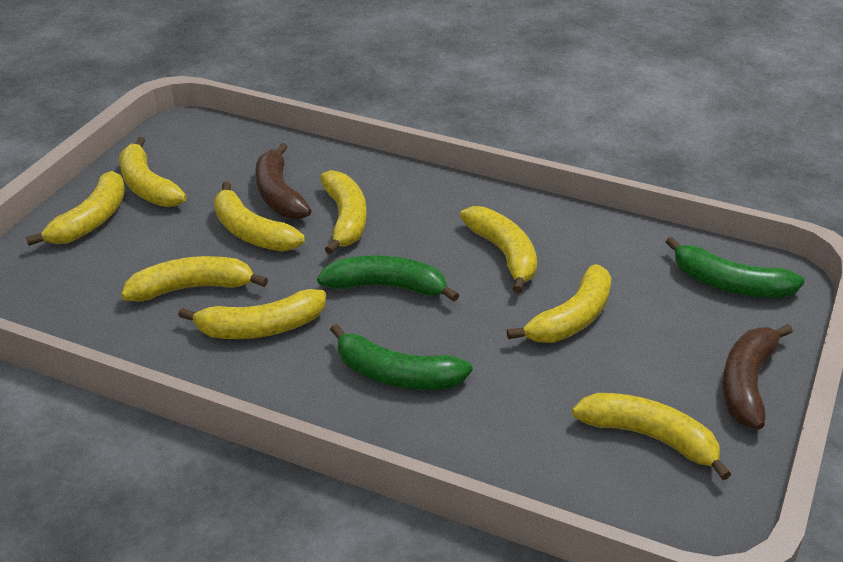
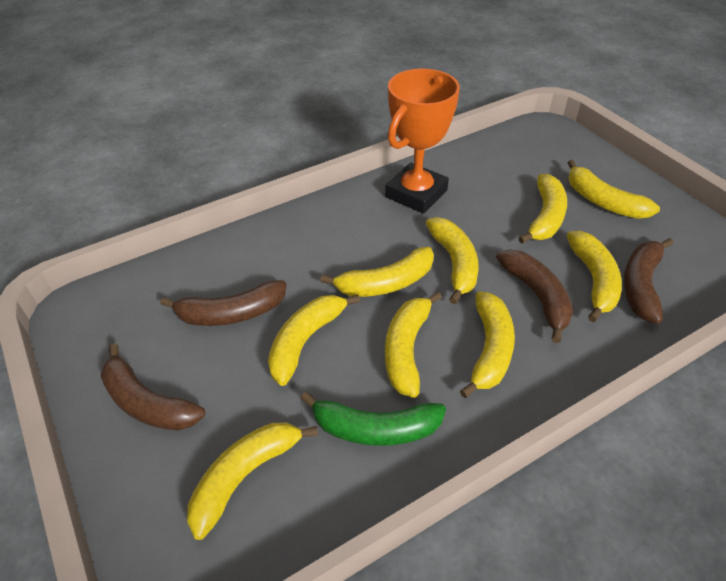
brown banana: [255,143,312,219] [722,324,793,430] = 2 -> [101,343,205,431] [161,280,286,326] [496,249,573,343] [623,238,673,324] = 4
green banana: [317,255,459,302] [330,324,473,390] [666,237,805,298] = 3 -> [300,392,446,446] = 1
orange trophy: none = 0 -> [385,69,460,214] = 1

